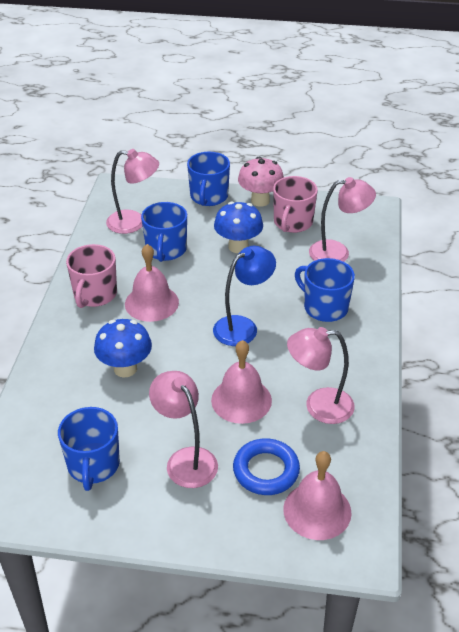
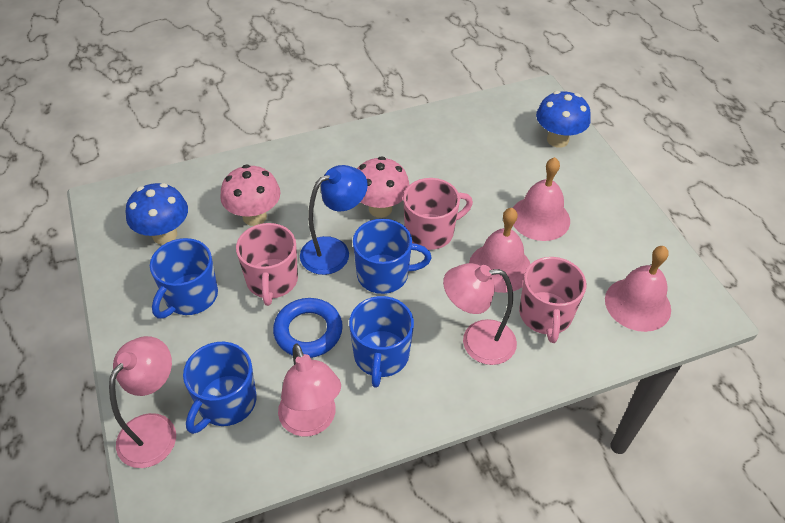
pink lamp: [106,149,159,234] [149,371,218,488] [287,327,355,424] [309,177,376,262] = 4 -> [109,336,176,468] [278,344,341,436] [443,263,517,365] = 3
pink mug: [66,244,117,308] [273,176,318,233] = 2 -> [236,223,298,306] [403,178,473,250] [519,257,586,343] = 3
pink mushroom: [238,157,284,207] = 1 -> [220,165,280,226] [357,156,410,218] = 2

